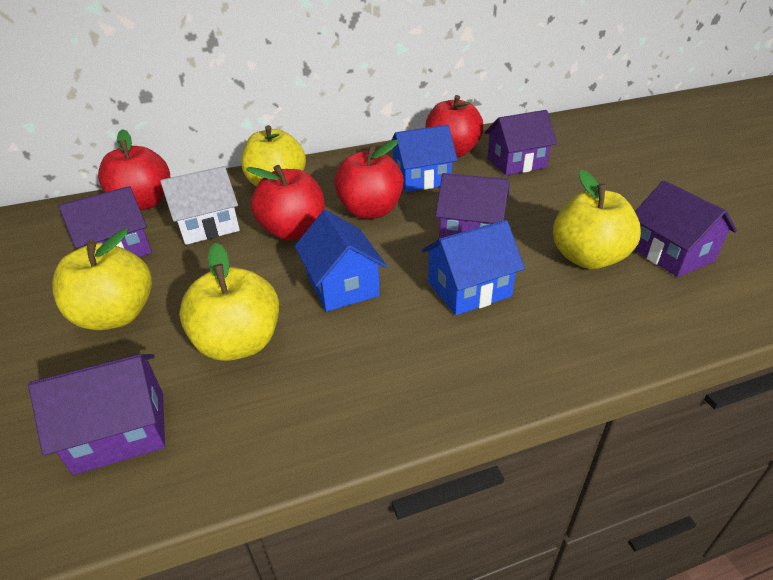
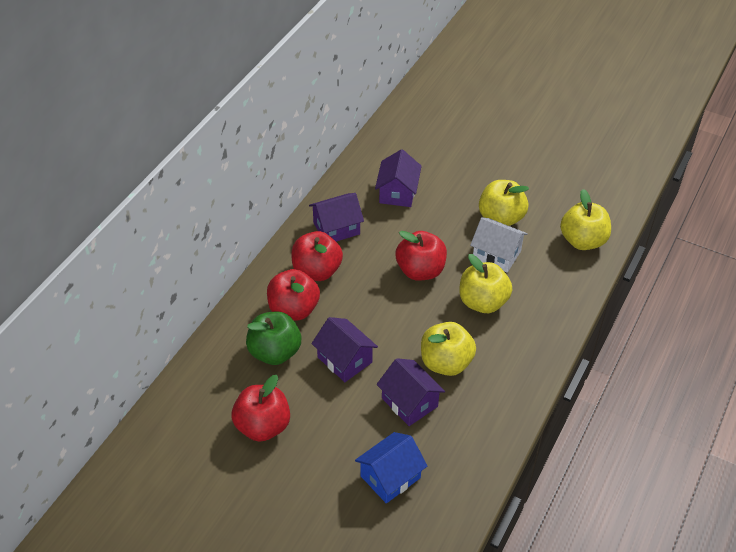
blue house: [295,210,387,312] [391,125,458,192] [422,220,525,315] = 3 -> [355,432,427,503] = 1
green apple: none = 0 -> [246,312,301,365] = 1
purple house: [28,354,165,475] [58,186,152,257] [435,173,510,239] [485,110,557,175] [634,180,737,277] = 5 -> [309,193,364,242] [311,317,378,382] [375,149,422,207] [377,358,445,426] = 4

